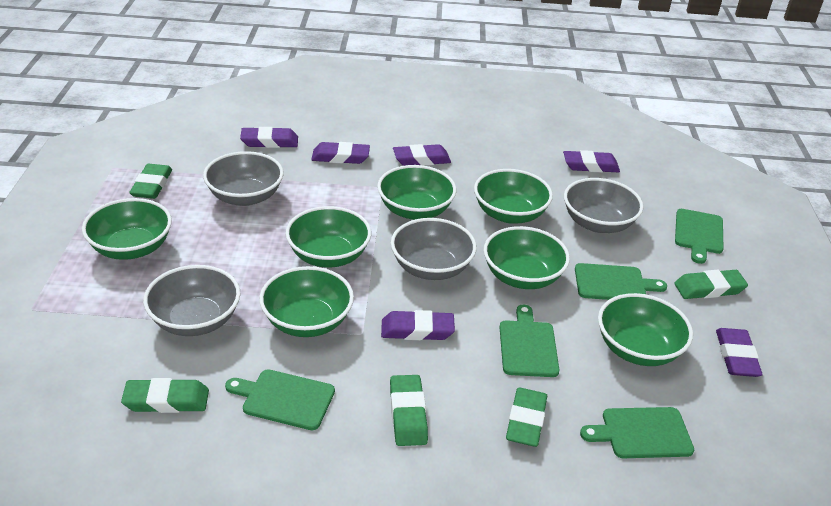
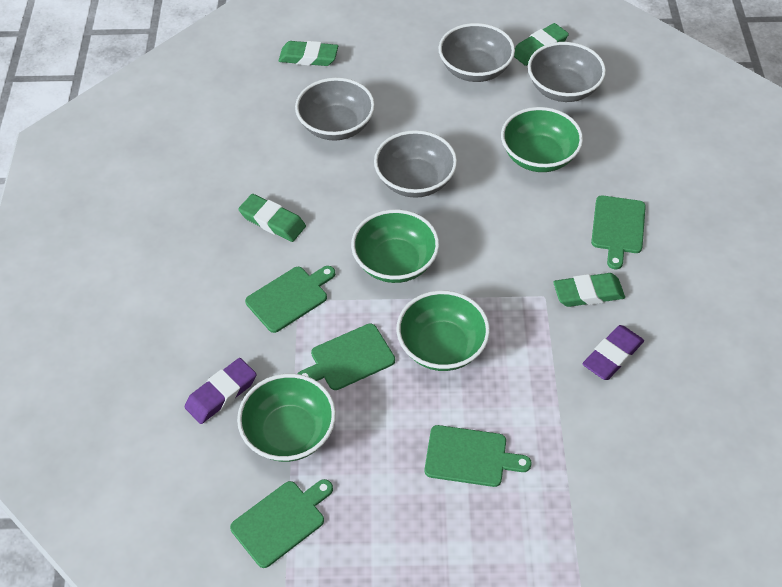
green bowl: [82,198,172,260] [259,266,354,337] [285,206,371,267] [377,165,457,220] [474,169,553,224] [483,226,570,289] [598,293,693,366] = 7 -> [237,374,336,462] [351,209,439,283] [396,290,490,371] [501,107,583,172] = 4
green eraser: [121,378,209,413] [129,164,172,199] [390,375,428,446] [506,388,547,447] [674,270,748,299] = 5 -> [238,194,306,242] [278,41,338,66] [514,23,569,66] [553,273,625,307] = 4
purple eraser: [240,127,298,148] [311,142,370,164] [381,310,455,340] [393,144,451,166] [563,150,620,173] [716,328,763,377] = 6 -> [185,358,257,424] [582,325,644,380] = 2

